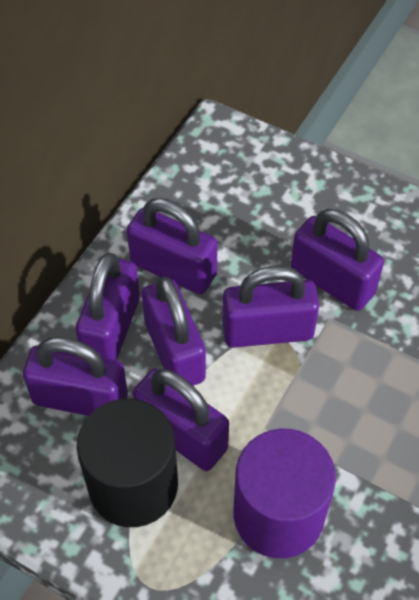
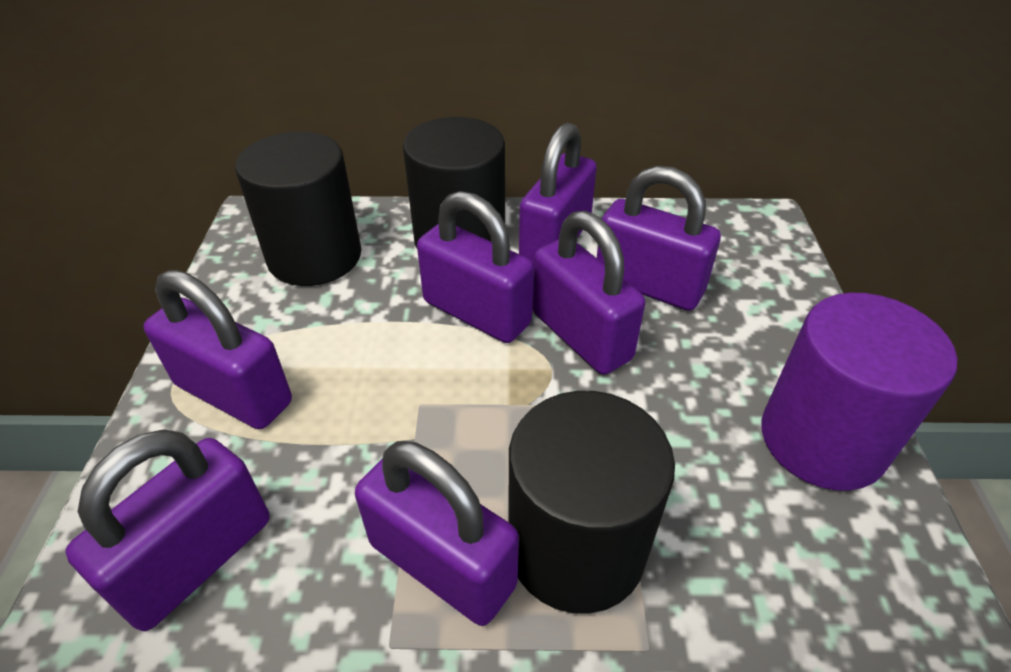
black cylinder: [77,399,178,527] = 1 -> [235,132,362,286] [403,117,505,248] [508,391,675,614] = 3

